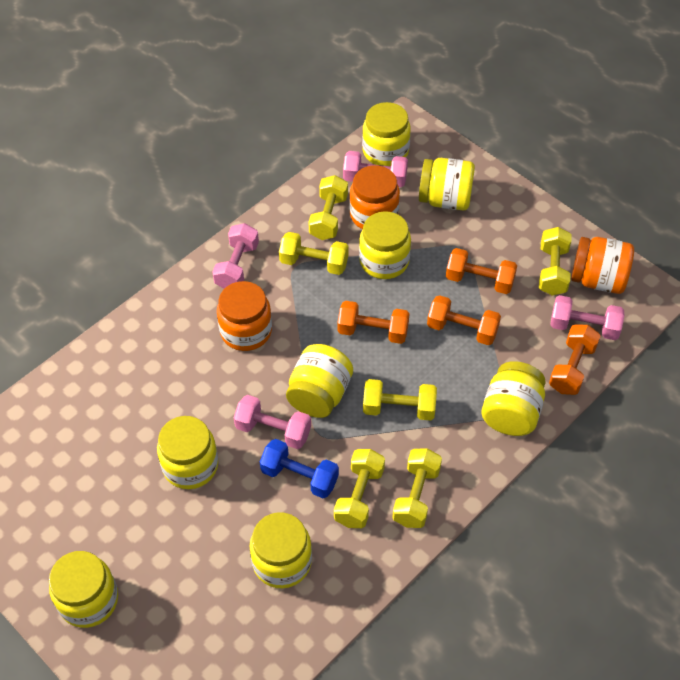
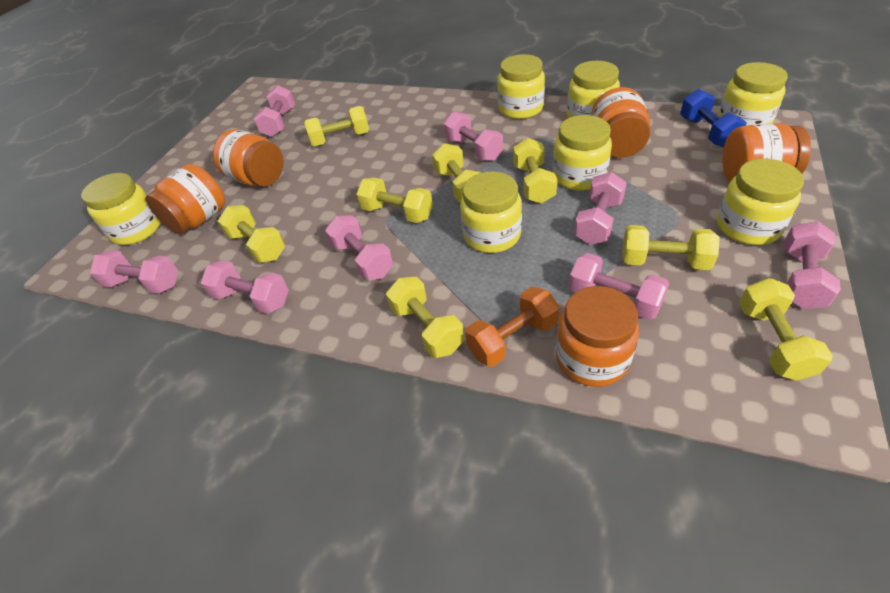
orange dumbbell: [337,301,410,344] [427,295,501,345] [446,248,517,294] [549,325,601,395] = 4 -> [465,287,559,367] = 1
orange jar: [217,281,272,351] [349,165,400,229] [571,237,634,294] = 3 -> [146,164,225,234] [213,129,283,187] [556,286,639,387] [591,87,650,158] [723,123,811,182] = 5
pink dumbbell: [213,223,259,289] [234,395,311,449] [343,151,408,187] [551,295,624,340] = 4 -> [90,250,178,294] [201,260,289,314] [254,85,295,137] [325,215,393,281] [444,111,503,161] [569,253,669,320] [574,172,627,245] [784,221,841,309] = 8
yellow dumbbell: [279,232,349,275] [308,175,348,240] [334,449,385,528] [363,379,437,421] [392,448,442,528] [539,227,572,295] = 6 -> [218,205,286,263] [304,106,369,146] [356,177,433,223] [386,277,464,358] [432,143,481,202] [513,138,557,204] [622,225,719,270] [739,278,833,381] = 8
yellow jar: [49,551,118,628] [157,416,218,489] [250,512,312,588] [286,344,353,418] [359,211,411,279] [362,102,411,166] [419,158,475,210] [482,361,546,436] = 8 -> [81,173,161,245] [460,172,522,253] [497,54,545,119] [553,115,612,191] [567,61,620,118] [717,159,804,245] [718,62,788,126] = 7

